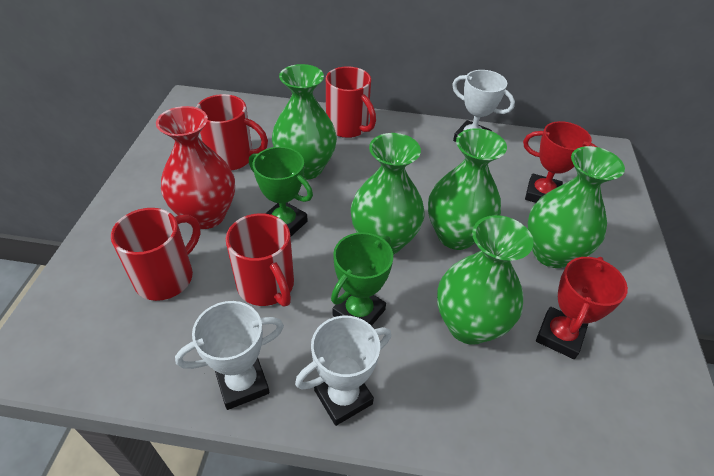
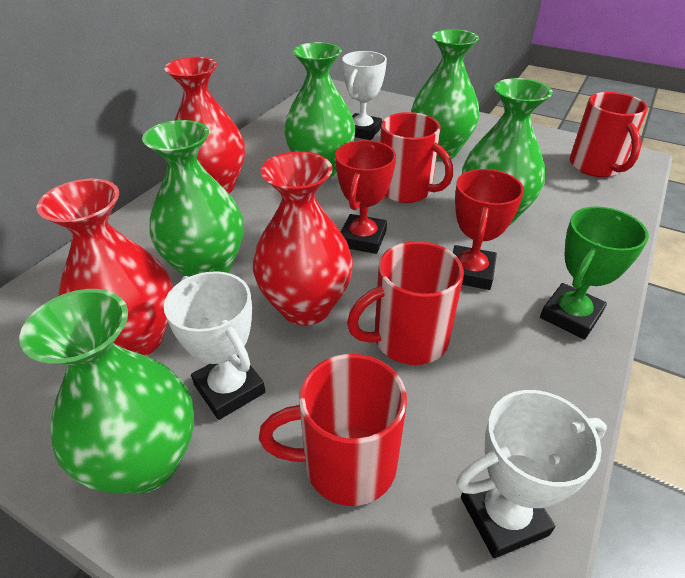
green trophy: [249,147,313,237] [331,232,393,326] = 2 -> [540,206,649,339] = 1
red vase: [156,106,235,229] = 1 -> [36,179,173,356] [164,57,245,193] [253,151,353,326] = 3

